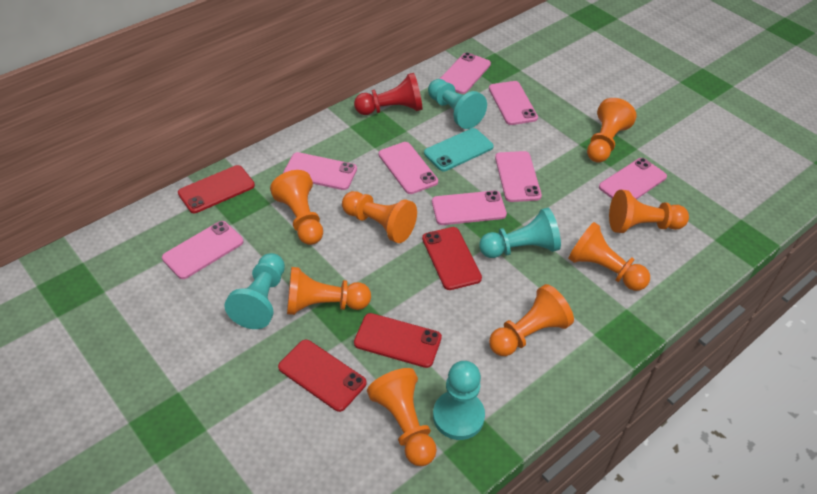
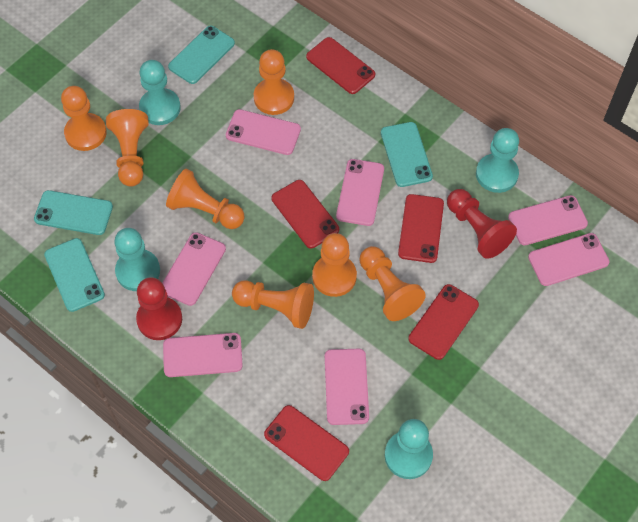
orange pawn: [270,170,323,245] [287,267,371,315] [342,191,417,243] [367,368,437,466] [489,284,574,356] [568,222,650,291] [587,98,637,163] [609,190,689,233] = 8 -> [61,86,107,151] [106,109,149,187] [166,168,245,229] [232,280,314,329] [254,49,294,115] [312,233,357,297] [359,246,426,321] = 7
pink phone: [162,221,243,279] [283,152,357,190] [379,142,438,194] [432,191,507,225] [440,52,491,94] [489,81,538,125] [495,151,542,202] [599,158,667,199] = 8 -> [162,232,226,306] [163,333,243,377] [226,109,301,155] [325,349,369,425] [336,159,384,226] [508,195,588,245] [528,233,610,286] = 7
red pawn: [354,73,422,115] = 1 -> [136,277,182,340] [447,189,517,259] = 2
red phone: [178,165,255,213] [278,340,367,412] [354,313,442,368] [422,227,482,290] = 4 -> [264,405,349,481] [272,180,339,248] [306,37,375,94] [398,194,444,263] [408,284,479,360] = 5
turquoise phone: [424,128,494,171] = 1 -> [34,190,113,235] [44,238,105,312] [168,26,235,84] [381,122,433,187] = 4

